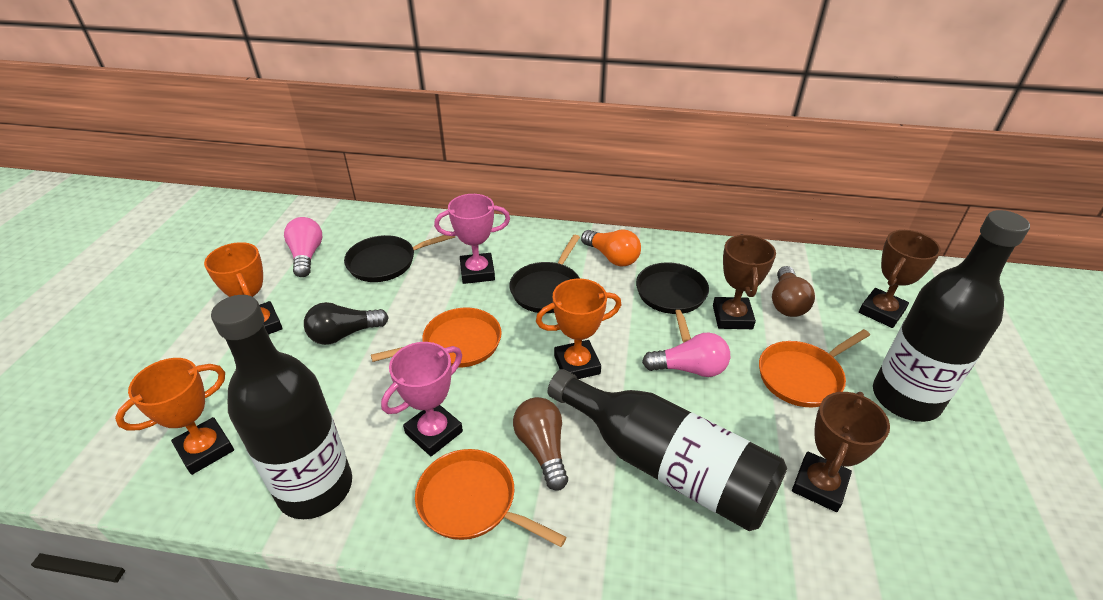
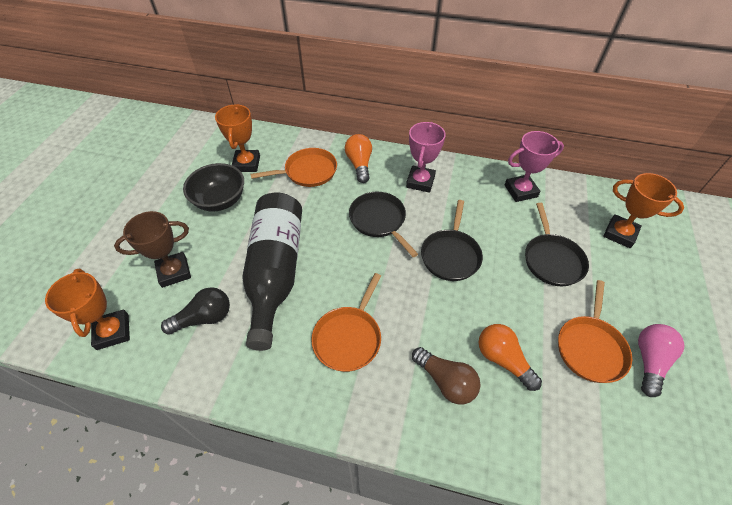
black bottle: [211,295,352,519] [548,369,787,531] [873,210,1030,422] = 3 -> [242,193,302,351] = 1
black bowl: none = 0 -> [183,163,244,212] = 1
brown light bulb: [513,397,568,491] [772,266,815,317] = 2 -> [412,347,480,404] = 1
brown trophy: [713,234,776,329] [792,392,890,512] [859,230,941,328] = 3 -> [114,211,191,288] = 1
orange light bulb: [581,230,641,267] = 1 -> [345,134,372,183] [479,324,542,391] = 2
pink light bulb: [284,217,322,277] [642,333,730,377] = 2 -> [638,324,685,397] = 1

